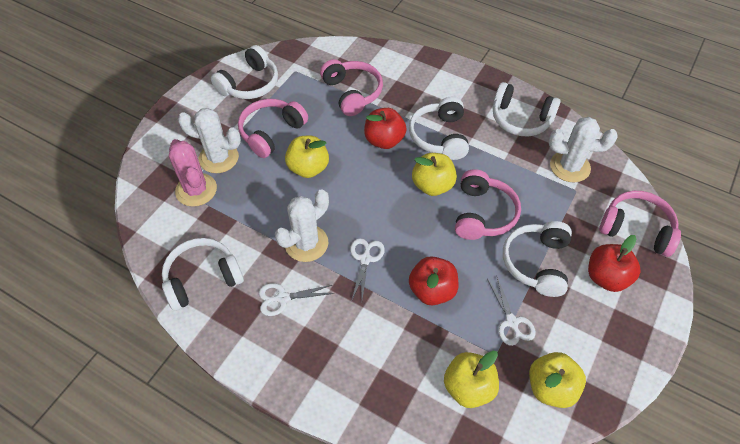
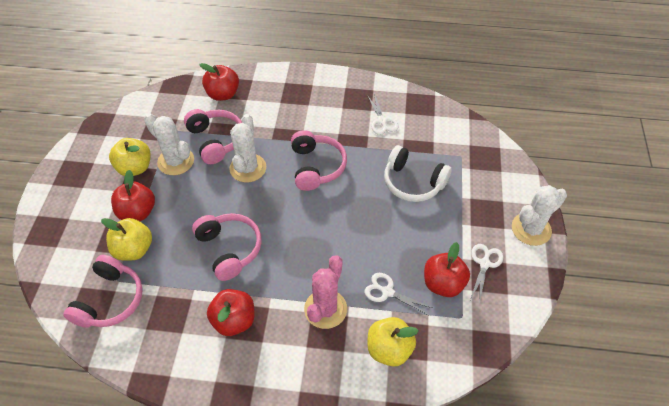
red apple: [364,108,407,149] [409,256,459,305] [588,235,641,292] = 3 -> [111,170,155,221] [199,63,239,101] [207,289,255,336] [424,242,470,297] = 4
white headphones: [162,238,244,311] [211,45,278,99] [409,97,469,160] [493,82,561,136] [503,221,572,297] = 5 -> [384,145,452,202] = 1
yellow apple: [285,135,329,178] [412,153,457,196] [444,351,499,408] [529,352,586,408] = 4 -> [101,218,152,261] [109,138,151,176] [368,317,419,367] = 3

